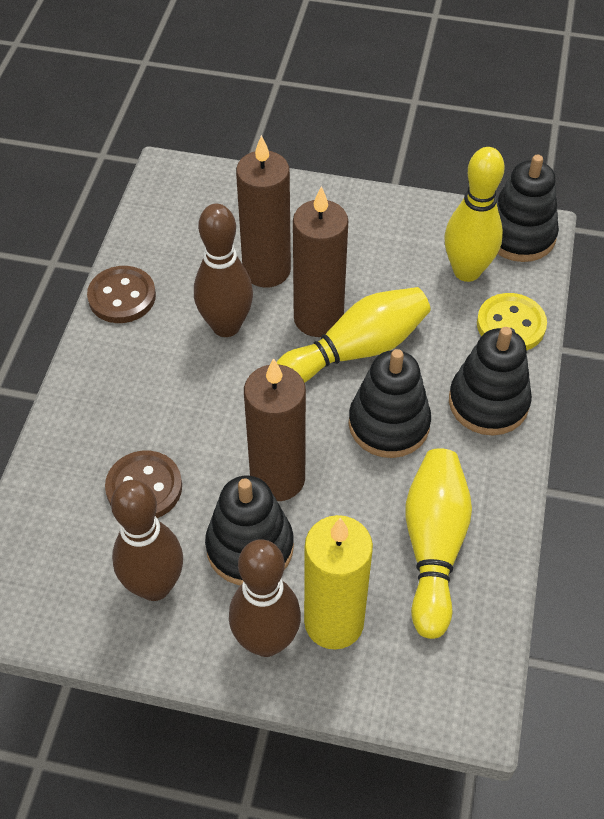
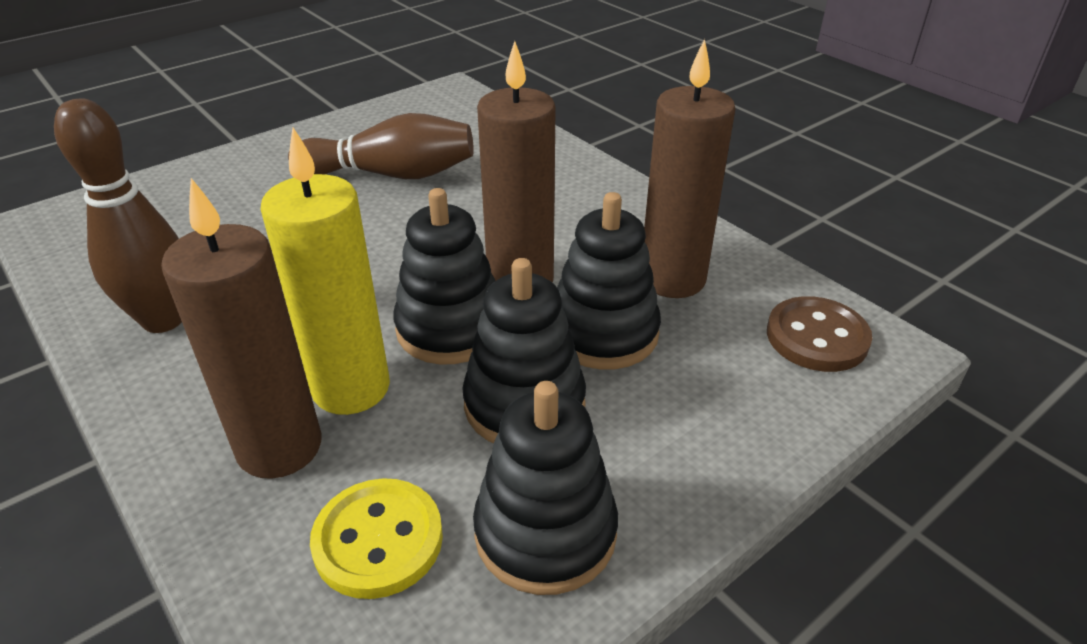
brown bowling pin: [111,480,183,601] [194,204,253,337] [229,539,301,657] = 3 -> [54,99,182,333] [288,113,474,179] = 2
brown button: [87,266,156,323] [105,451,182,518] = 2 -> [767,296,872,372] = 1
yellow bowling pin: [277,287,430,383] [405,448,472,639] [444,147,505,282] = 3 -> none = 0

